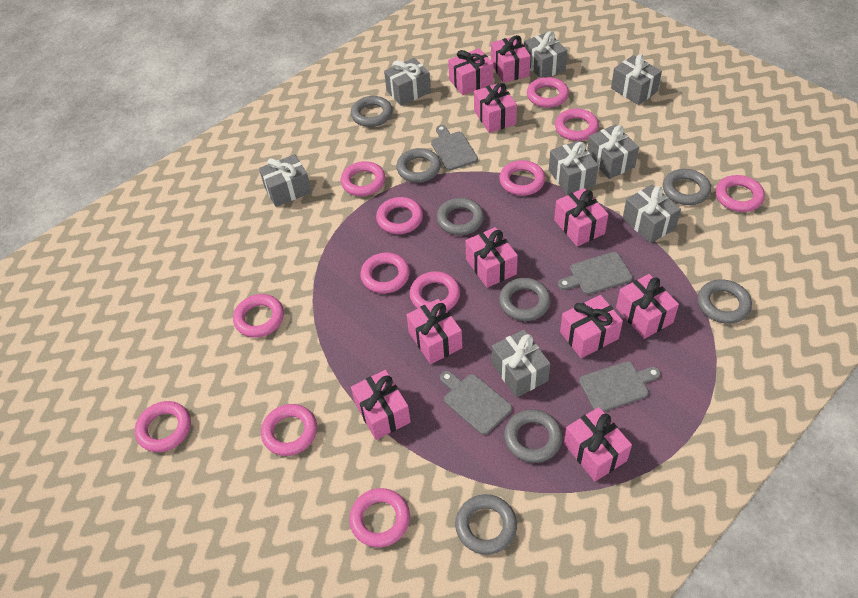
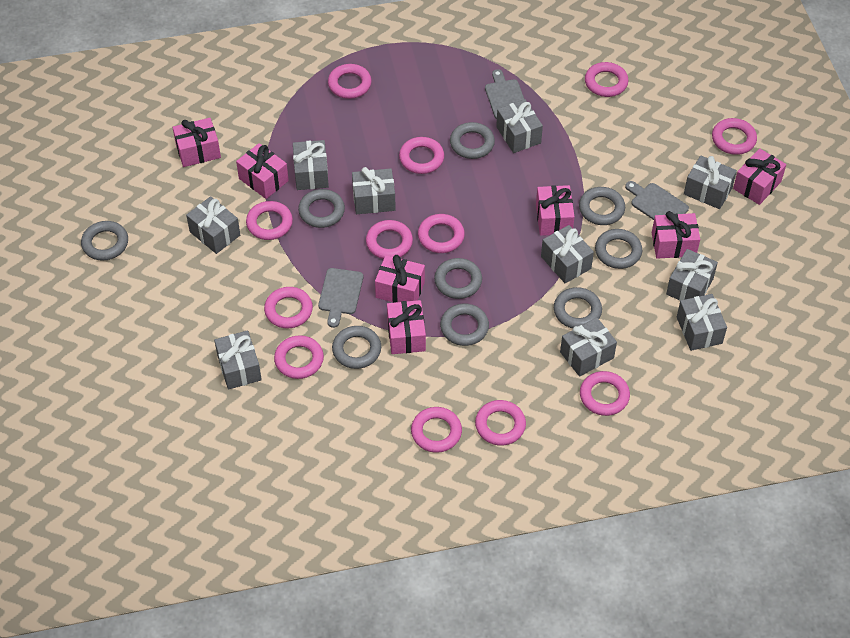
grey cutting board: [431,125,478,171] [440,371,512,435] [558,252,633,295] [579,361,661,412] = 4 -> [318,268,363,328] [485,69,524,119] [625,181,689,220] = 3
grey gift: [259,154,312,207] [384,58,431,106] [492,330,550,398] [524,31,567,78] [549,141,598,195] [587,125,639,179] [611,54,662,105] [623,185,681,243] = 8 -> [186,196,240,254] [214,330,262,390] [293,140,329,190] [352,167,396,214] [496,99,543,153] [541,225,594,283] [560,318,617,377] [666,249,718,301] [677,294,727,351] [684,155,737,209] = 10
grey ring: [351,96,393,127] [396,148,441,182] [437,198,484,235] [455,494,517,555] [499,278,551,321] [504,409,563,463] [663,169,711,205] [698,279,752,324] = 8 -> [81,221,128,261] [298,189,345,228] [332,326,381,369] [434,258,482,299] [440,303,489,346] [450,122,495,159] [554,287,602,328] [579,187,625,225] [595,229,642,269] = 9
pink gift: [351,370,411,440] [406,299,462,364] [448,48,493,95] [465,227,518,288] [474,83,517,133] [491,35,531,83] [554,188,608,247] [560,295,623,358] [564,407,632,481] [616,274,679,339] = 10 -> [172,118,221,167] [236,143,289,199] [375,255,425,303] [387,300,426,354] [536,185,575,236] [652,211,700,259] [733,148,786,205] = 7

